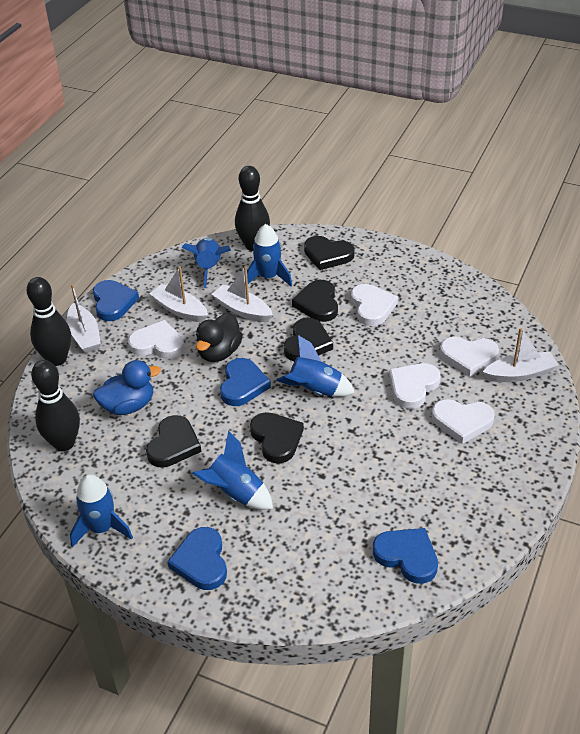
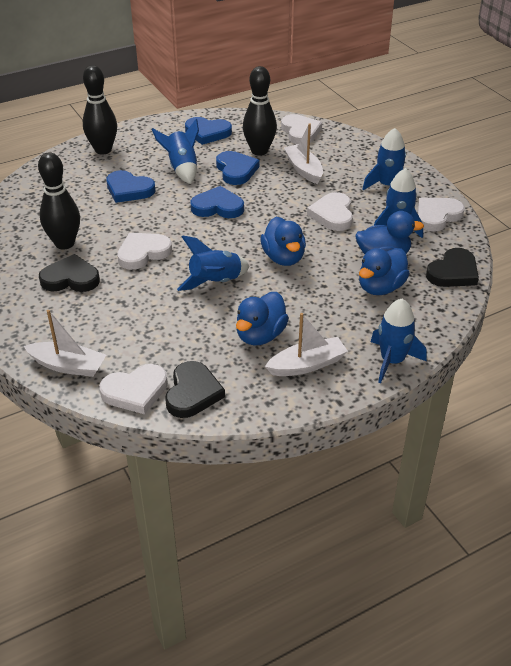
black duck: [196,313,243,362] = 1 -> none = 0
black heart: [146,415,201,468] [250,412,304,463] [284,318,333,361] [292,280,338,322] [304,236,355,270] = 5 -> [39,254,100,292] [166,361,225,418] [426,248,479,287] = 3
blue duck: [93,360,161,415] = 1 -> [236,292,289,346] [261,217,306,266] [355,211,424,254] [359,248,410,295] = 4
white boat: [67,284,101,353] [149,266,208,322] [212,266,273,322] [483,328,558,382] = 4 -> [24,310,106,377] [265,313,348,376] [284,123,323,184] = 3

